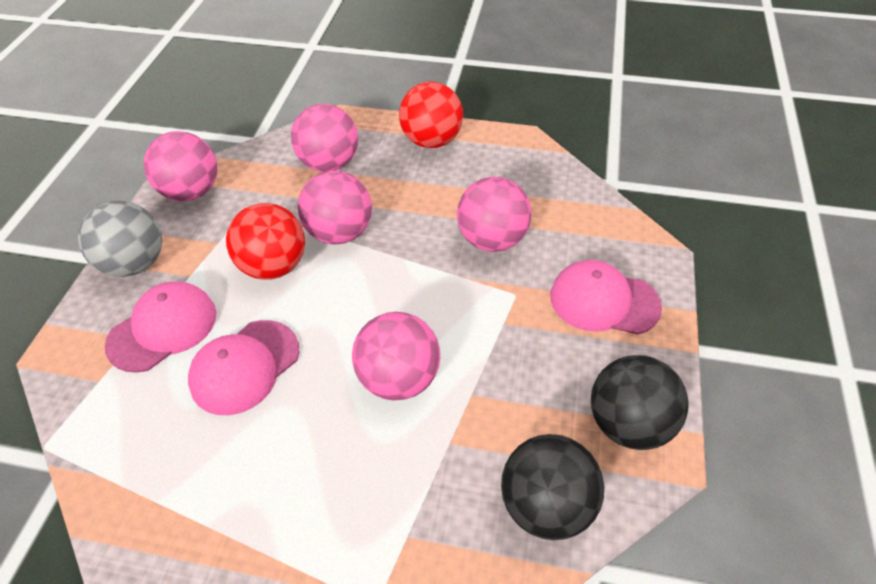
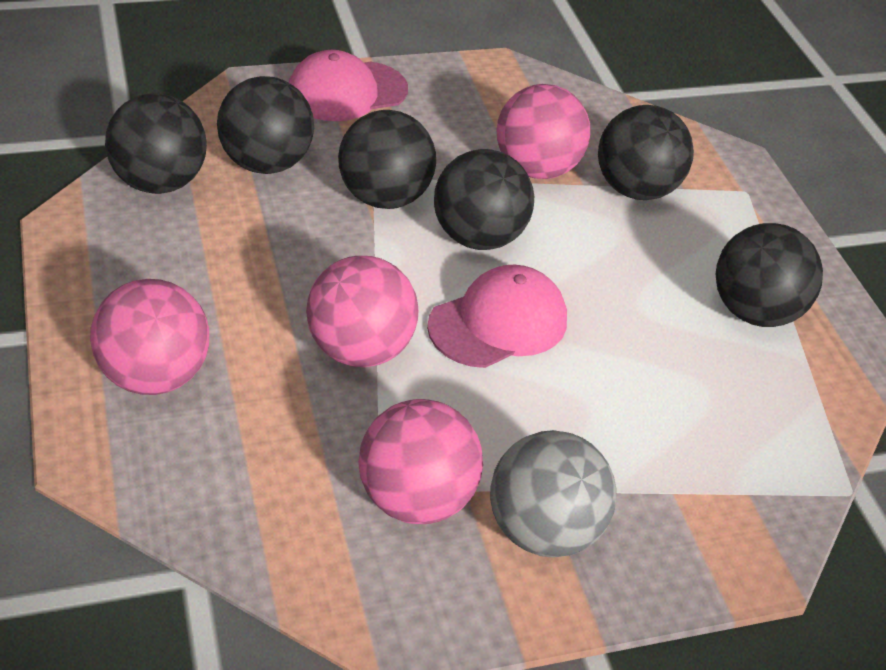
black ball: [501,434,604,540] [591,355,689,450] = 2 -> [105,93,207,194] [217,76,314,174] [338,110,436,209] [434,149,534,250] [598,105,694,200] [716,223,823,327] = 6
pink ball: [143,131,217,201] [291,104,358,172] [298,170,372,244] [352,312,440,401] [457,177,531,252] = 5 -> [90,279,209,395] [306,256,418,367] [358,399,483,524] [496,84,591,179] = 4
pink cap: [105,282,216,373] [188,320,299,415] [550,260,662,335] = 3 -> [289,50,408,121] [427,265,567,368] = 2
red ball: [226,203,305,280] [399,82,463,148] = 2 -> none = 0

